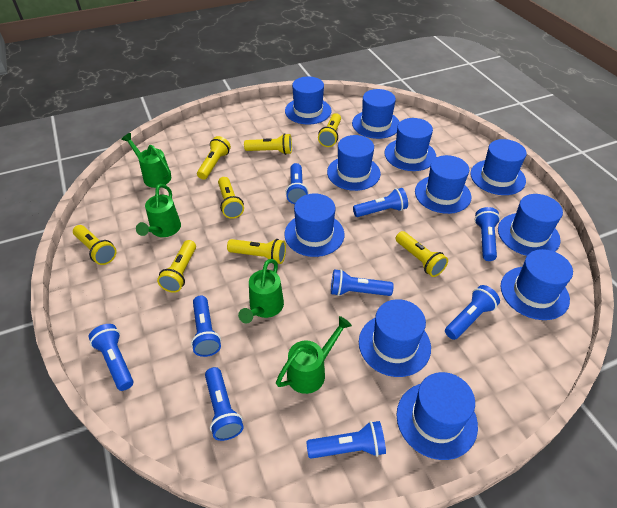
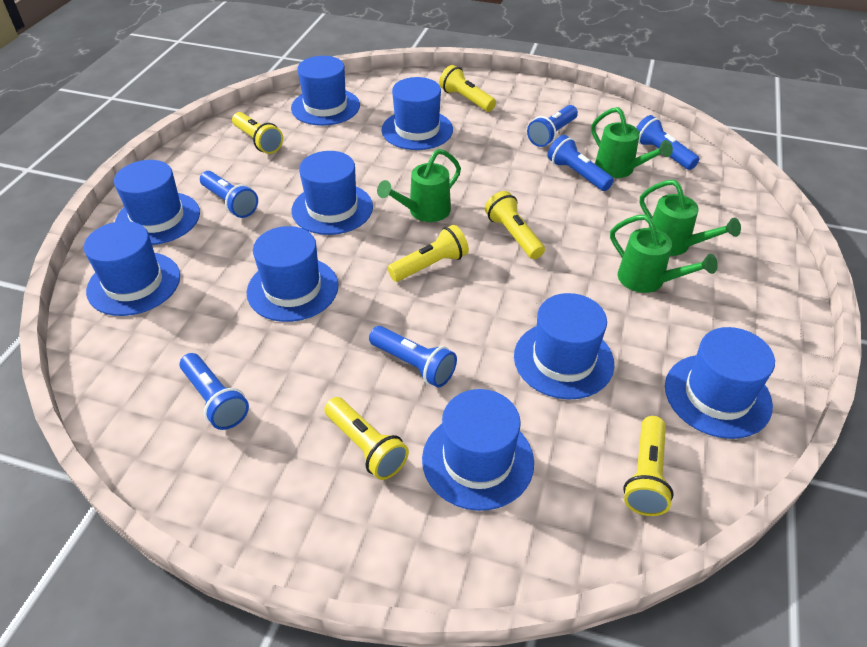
blue flashlight: [89,324,134,391] [191,295,221,357] [205,367,244,441] [285,163,309,204] [306,421,386,459] [331,269,394,296] [353,188,408,217] [445,285,500,340] [475,207,500,261] = 9 -> [180,353,249,430] [200,171,258,218] [369,326,457,387] [527,105,578,147] [548,135,614,191] [636,115,699,170] = 6
blue hat: [284,193,344,257] [285,76,332,125] [327,135,381,191] [352,89,400,139] [359,299,431,377] [385,118,436,171] [396,372,478,460] [415,155,471,214] [470,139,527,195] [498,194,563,256] [501,249,573,320] = 11 -> [84,221,180,316] [114,160,200,245] [247,226,339,322] [291,56,360,126] [292,151,373,235] [382,77,453,150] [422,389,534,511] [514,293,614,400] [665,327,775,439] = 9
yellow flashlight: [73,225,117,265] [157,240,196,293] [197,136,231,180] [218,177,244,219] [227,239,286,264] [244,133,292,155] [318,113,341,147] [396,231,448,277] = 8 -> [232,112,283,154] [324,397,409,480] [388,225,469,282] [439,65,496,112] [485,191,545,259] [623,416,674,516] = 6

